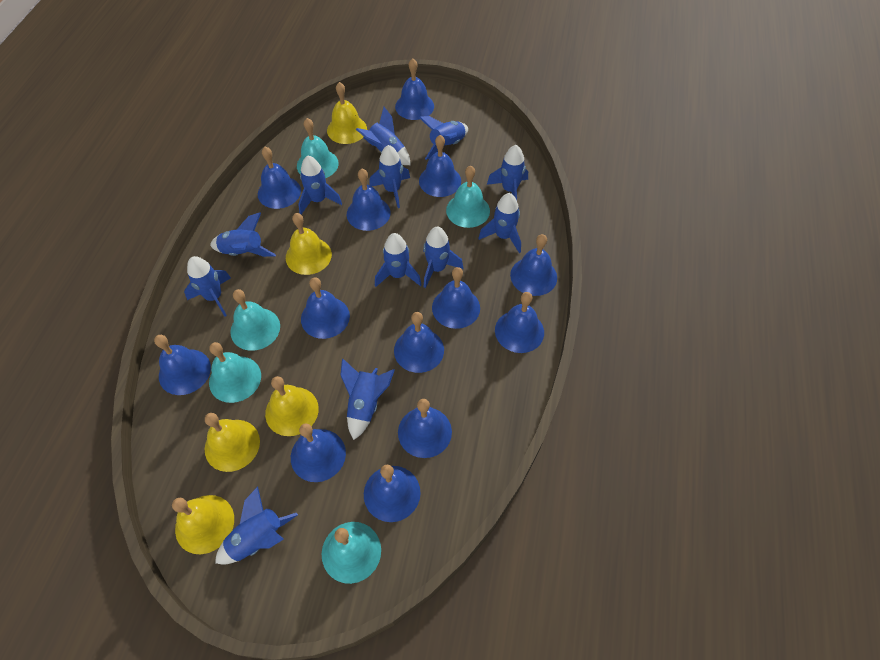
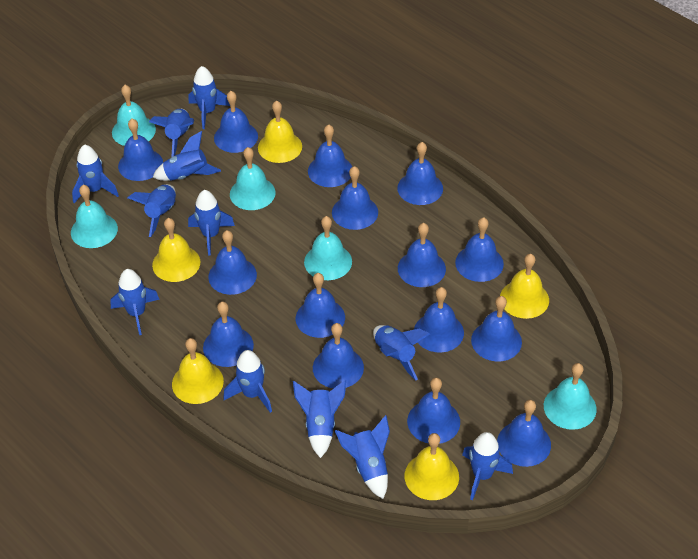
blue bell: [154,335,211,395] [258,147,301,209] [291,423,346,482] [301,277,350,339] [347,169,391,231] [364,465,421,522] [394,312,444,373] [395,58,434,120] [398,399,452,458] [419,135,461,197] [432,267,480,329] [495,292,544,353] [510,234,557,296] = 13 -> [118,119,163,181] [203,302,254,367] [208,230,257,295] [214,91,258,153] [296,273,345,338] [308,124,352,187] [313,323,364,388] [332,166,378,230] [397,142,443,205] [398,223,446,287] [407,378,460,444] [414,287,464,353] [455,217,504,282] [471,296,522,361] [497,400,551,467] = 15

